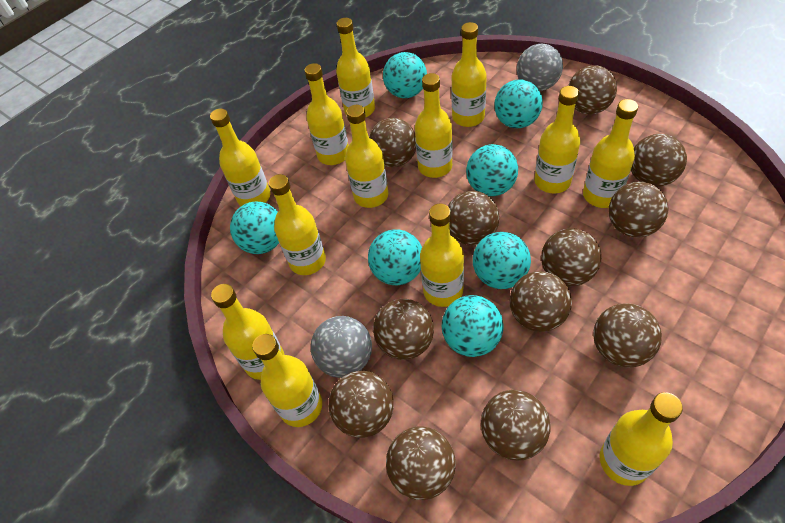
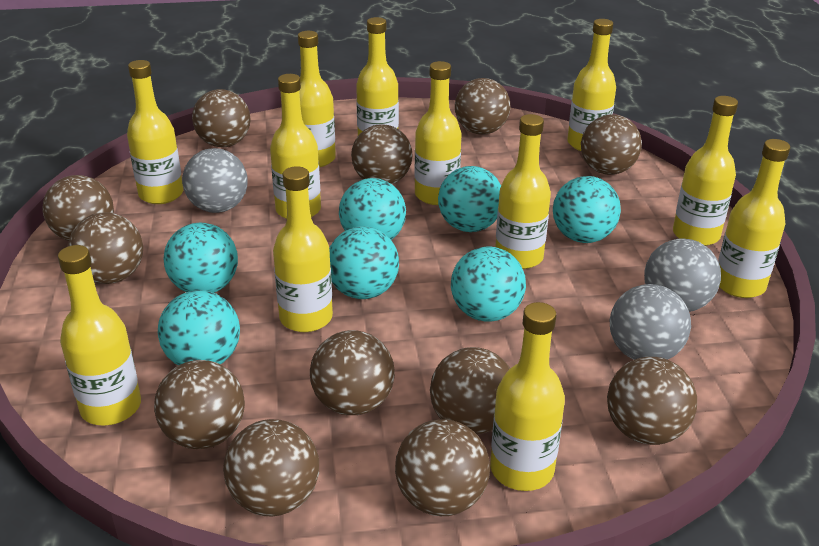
grey ball: [311,316,372,378] [517,44,563,91] = 2 -> [182,148,248,213] [610,284,691,360] [644,239,721,312] = 3
yellow bottle: [210,109,270,206] [211,284,284,380] [252,334,322,427] [269,174,326,275] [304,63,349,165] [336,18,375,117] [345,105,388,208] [415,73,453,178] [420,204,464,307] [451,22,487,127] [535,86,580,193] [583,99,638,208] [600,392,683,486] = 13 -> [58,245,141,425] [127,60,183,204] [270,74,321,219] [273,166,333,332] [298,31,336,167] [356,17,399,135] [414,61,462,205] [490,302,565,491] [495,114,551,269] [567,19,616,151] [673,96,738,246] [718,139,790,298] = 12

